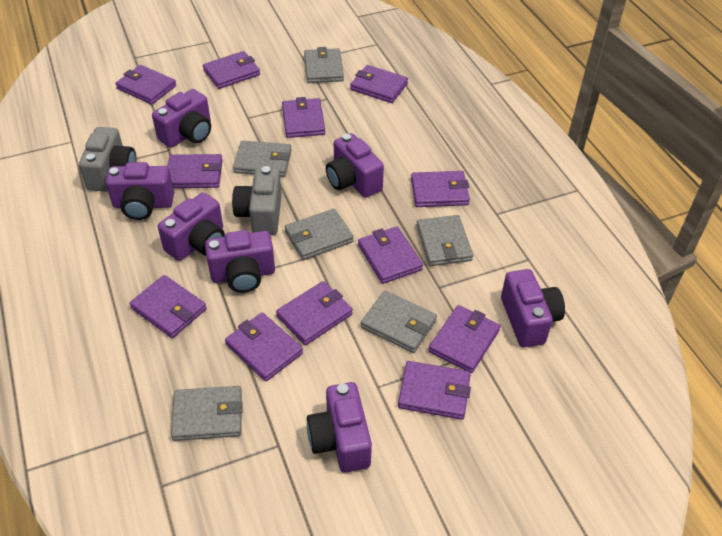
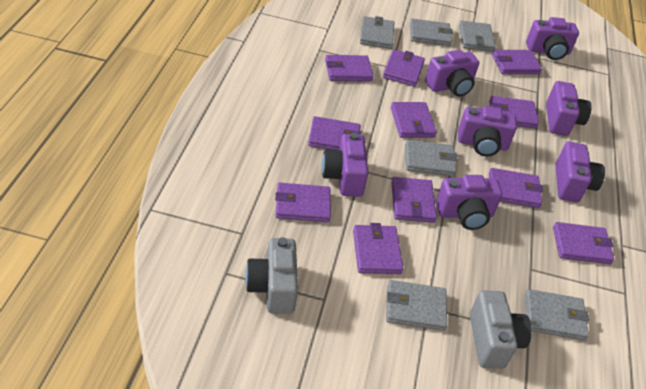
purple wallet: [115,65,176,105] [129,275,207,338] [168,154,222,188] [203,51,260,89] [225,312,303,382] [276,281,353,345] [282,97,325,138] [350,65,408,103] [358,226,423,284] [398,361,471,420] [411,171,470,207] [428,305,500,373] = 12 -> [275,183,331,222] [308,116,361,150] [325,55,374,82] [353,223,403,274] [383,50,425,87] [391,102,437,138] [391,177,437,223] [489,96,539,129] [489,168,543,208] [492,50,542,74] [553,222,614,264] = 11

